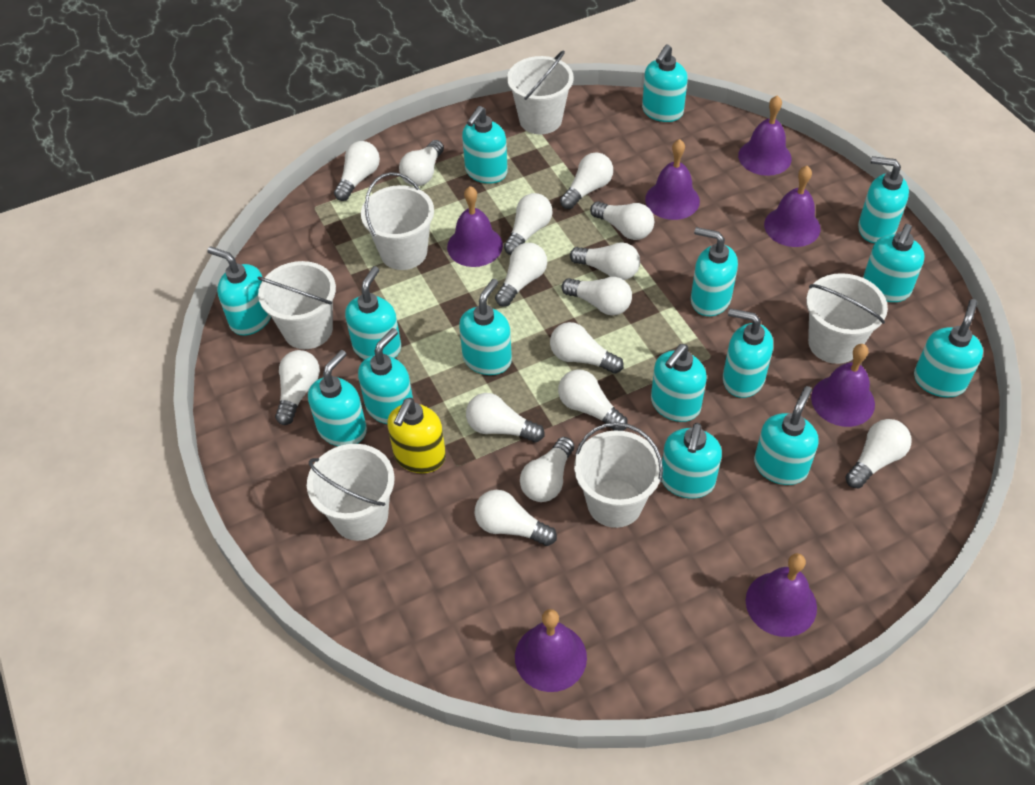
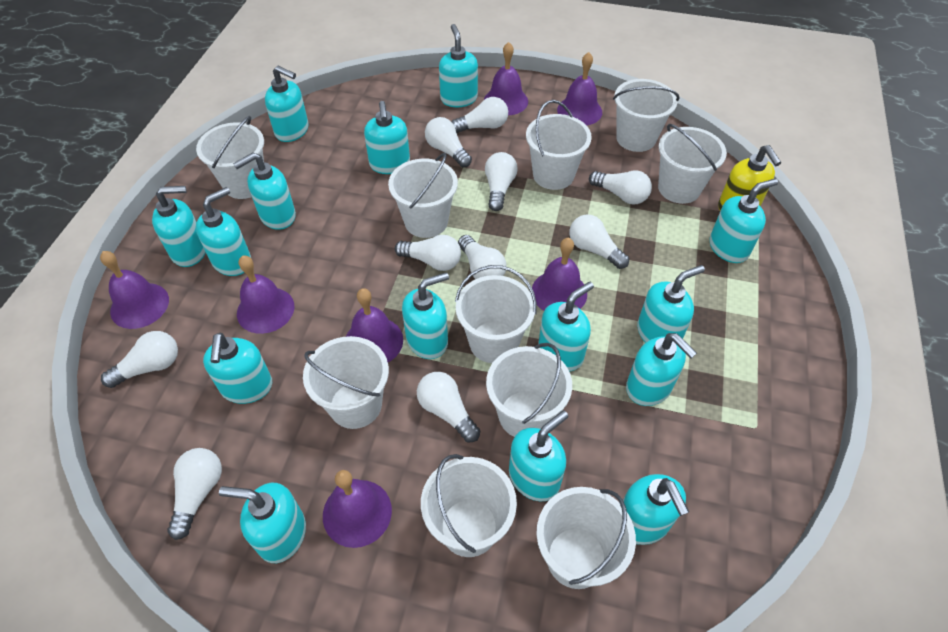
white bucket: [257,261,336,349] [307,444,395,541] [361,172,434,270] [507,50,574,134] [574,422,663,528] [806,273,888,364] = 6 -> [196,116,264,199] [303,336,389,429] [388,153,458,238] [421,454,517,557] [455,265,537,363] [486,343,572,437] [526,100,592,190] [536,487,636,589] [613,79,679,152] [658,124,727,204] = 10
white light bulb: [275,350,320,425] [334,141,380,201] [399,140,444,186] [466,393,545,442] [475,490,557,546] [495,243,547,307] [504,193,552,255] [520,437,574,502] [550,322,624,374] [558,369,628,431] [560,152,613,209] [562,277,632,315] [570,242,640,280] [590,201,654,240] [845,419,911,488] = 15 -> [101,331,178,388] [167,448,222,540] [395,235,461,271] [417,372,480,442] [425,117,472,167] [451,97,508,133] [458,235,506,279] [485,152,518,211] [569,214,629,269] [589,170,652,205] = 10

